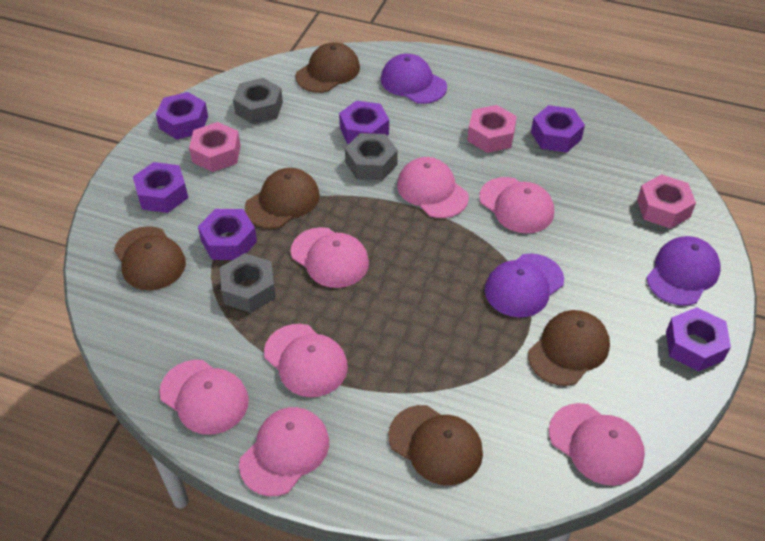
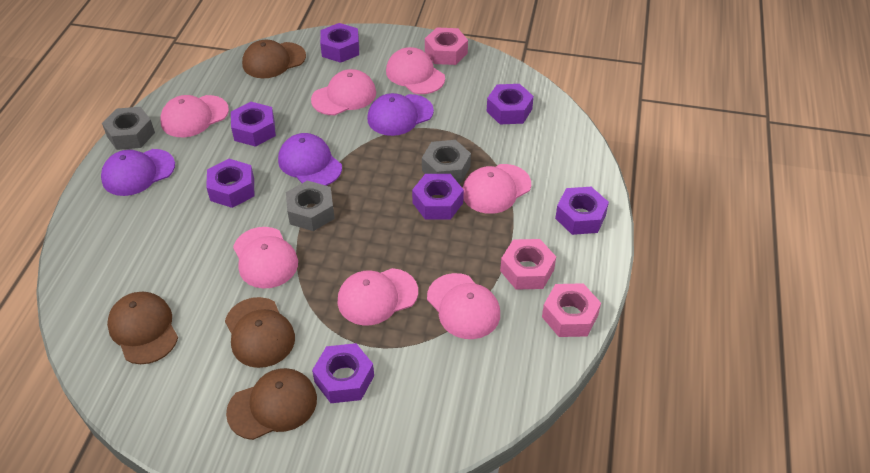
brown cap: [114,226,186,290] [245,168,320,229] [296,42,360,93] [388,405,483,485] [528,310,610,386] = 5 -> [107,292,178,364] [225,297,295,368] [226,368,317,440] [242,40,306,78] = 4
purple nut: [133,162,188,213] [156,92,208,139] [198,209,257,260] [339,101,389,144] [531,105,585,153] [666,307,731,372] = 6 -> [206,159,254,208] [231,102,276,147] [312,343,374,403] [320,23,359,63] [412,174,464,220] [486,84,534,124] [555,187,609,235] = 7

